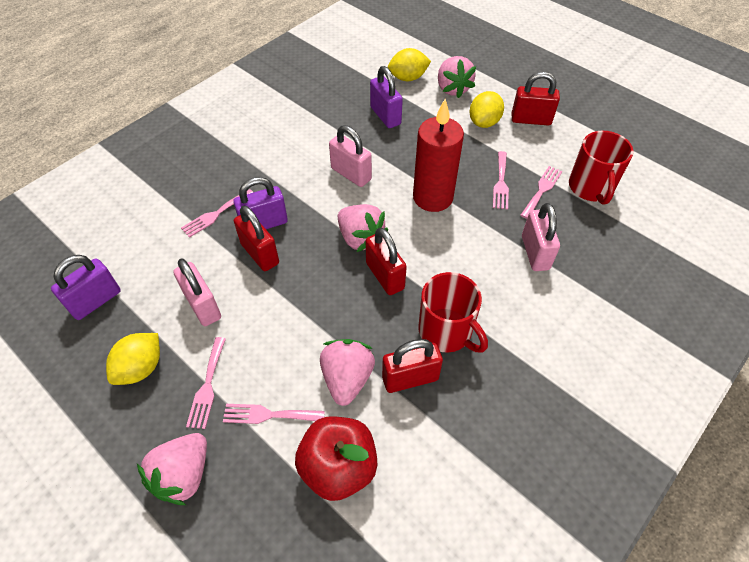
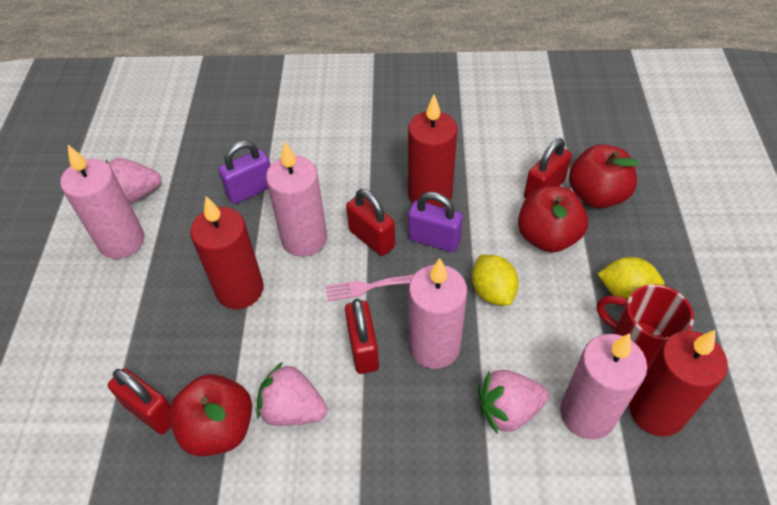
pink candle: none = 0 -> [60,145,144,259] [266,142,327,257] [409,258,467,369] [560,333,647,439] = 4
pink fork: [181,189,253,238] [186,337,226,429] [223,404,325,424] [493,151,509,210] [521,166,562,219] = 5 -> [325,274,414,301] = 1
pink padlock: [173,259,221,326] [329,125,372,187] [522,203,560,271] = 3 -> none = 0
pink strawberry: [137,433,207,505] [320,339,375,406] [338,204,388,252] [438,56,476,98] = 4 -> [105,158,161,204] [256,362,327,426] [478,370,549,434] = 3
purple padlock: [51,255,121,320] [233,177,288,229] [370,66,403,128] = 3 -> [218,141,271,204] [408,192,463,252] = 2
red apple: [295,416,377,501] = 1 -> [168,374,252,456] [518,186,588,253] [569,144,639,208] = 3
red candle: [413,99,464,212] = 1 -> [190,196,264,309] [408,95,457,208] [629,330,728,436] = 3
red mug: [418,272,488,353] [569,131,634,205] = 2 -> [597,284,694,370] = 1
yellow lemon: [106,333,160,385] [388,48,431,81] [469,91,504,128] = 3 -> [472,255,519,306] [598,257,664,299] = 2

